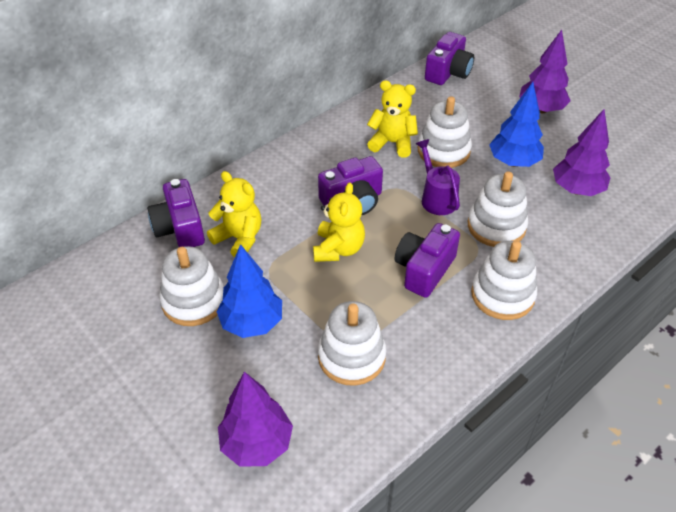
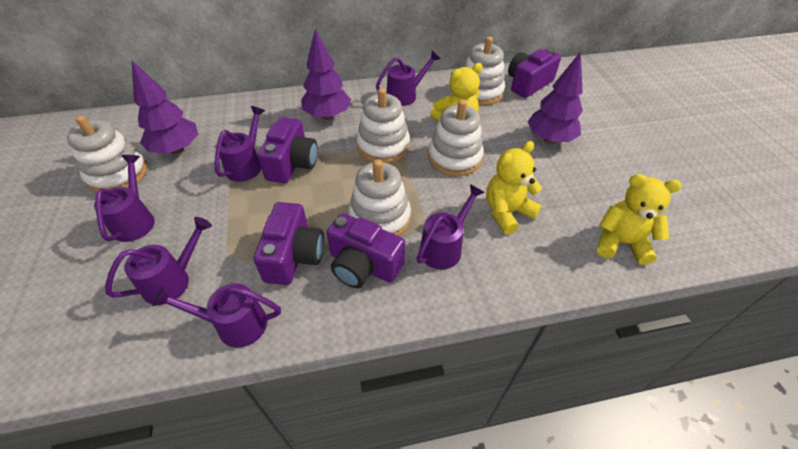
blue tree: [216,244,282,338] [489,82,544,167] = 2 -> none = 0
purple watering can: [416,139,460,215] = 1 -> [94,155,155,242] [105,217,212,305] [152,283,281,348] [215,106,265,182] [376,51,440,106] [417,184,485,270] = 6

